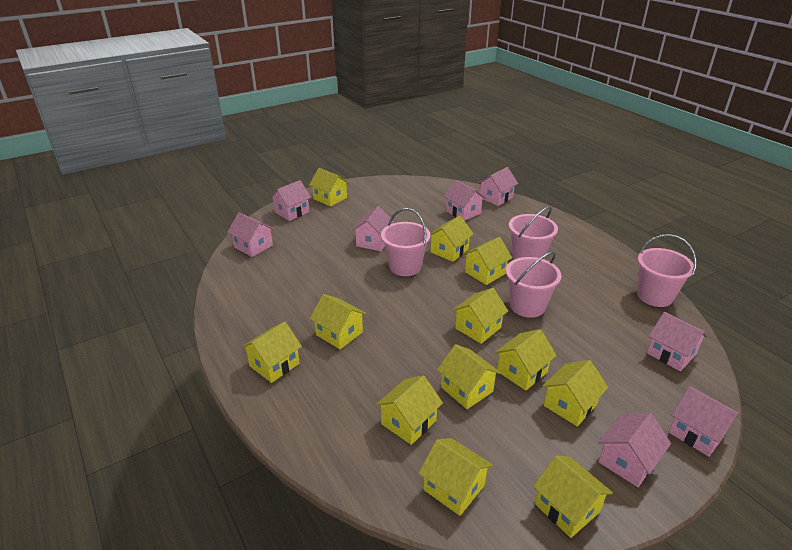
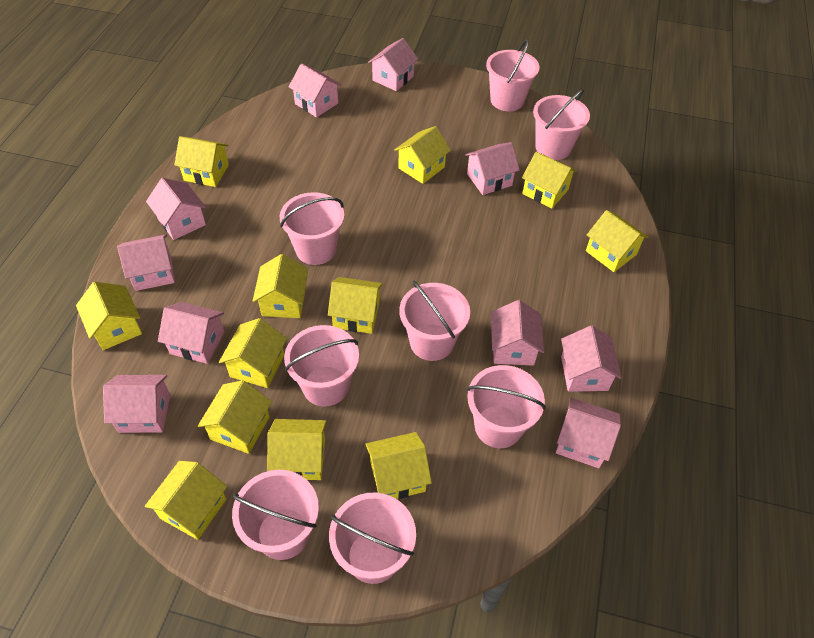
pink bucket: [381,208,431,276] [506,252,562,318] [508,206,558,260] [637,234,697,307] = 4 -> [232,470,319,560] [280,192,344,265] [284,325,359,407] [329,492,416,584] [399,281,470,361] [467,365,546,448] [486,39,540,111] [533,89,590,160] = 8
pink house: [227,213,274,257] [269,180,311,221] [352,206,394,251] [444,180,486,221] [478,167,518,206] [598,413,671,487] [647,312,708,371] [669,386,740,457] = 8 -> [103,375,170,433] [117,235,175,291] [146,178,206,240] [158,302,224,364] [289,63,341,118] [368,38,418,91] [465,142,520,195] [491,300,544,366] [556,398,621,468] [561,325,622,392] = 10

